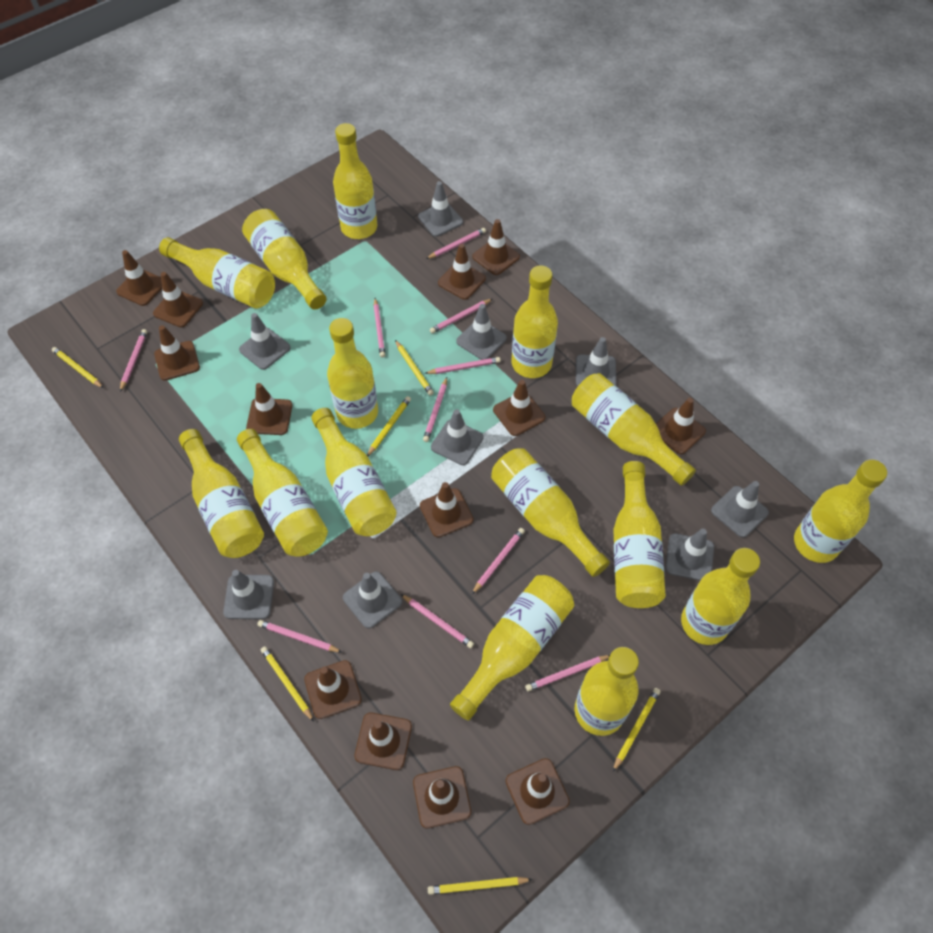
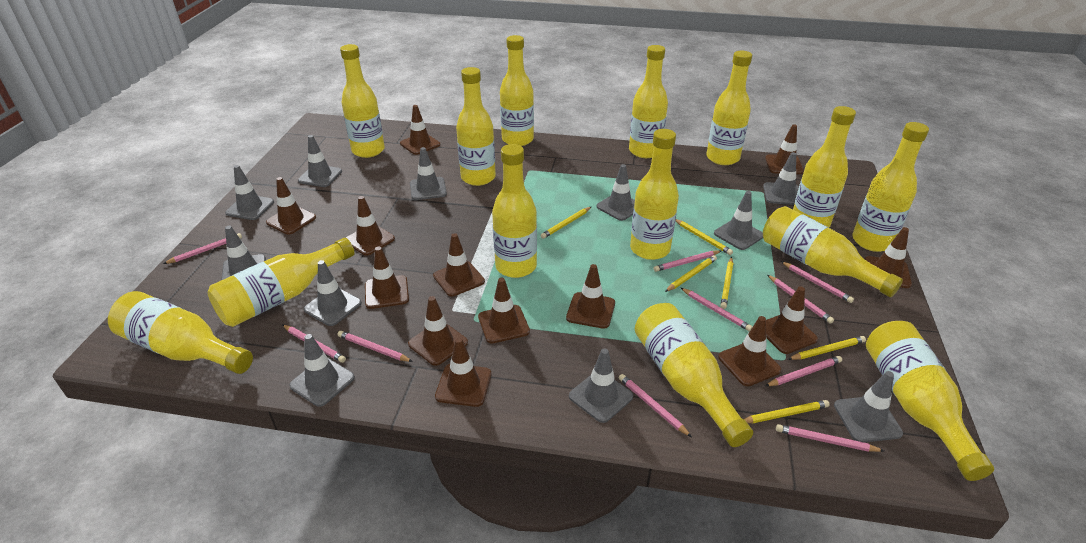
grey traffic cone: [223,570,274,619] [239,313,290,370] [343,571,402,629] [418,181,463,237] [431,409,484,465] [456,304,507,360] [576,337,616,387] [665,529,714,581] [711,481,769,538] = 9 -> [221,226,266,280] [225,165,274,220] [289,334,355,407] [298,135,342,187] [304,260,362,326] [410,147,447,200] [569,348,633,423] [596,164,635,221] [714,191,763,250] [763,152,799,205] [834,371,903,443] = 11
yellow bottle: [159,237,275,309] [179,429,264,558] [237,429,328,557] [242,209,327,310] [311,408,397,536] [327,318,378,429] [333,123,378,239] [450,575,574,721] [491,448,610,577] [512,265,558,378] [572,373,696,486] [575,647,639,736] [613,461,666,608] [681,548,760,645] [794,459,887,563] = 15 -> [108,291,253,374] [208,238,355,327] [340,44,385,158] [456,67,496,186] [492,144,537,278] [500,35,534,146] [629,45,668,158] [630,129,679,260] [635,303,753,447] [706,51,752,165] [763,206,903,297] [793,106,856,228] [852,122,929,252] [866,321,994,481] = 14

